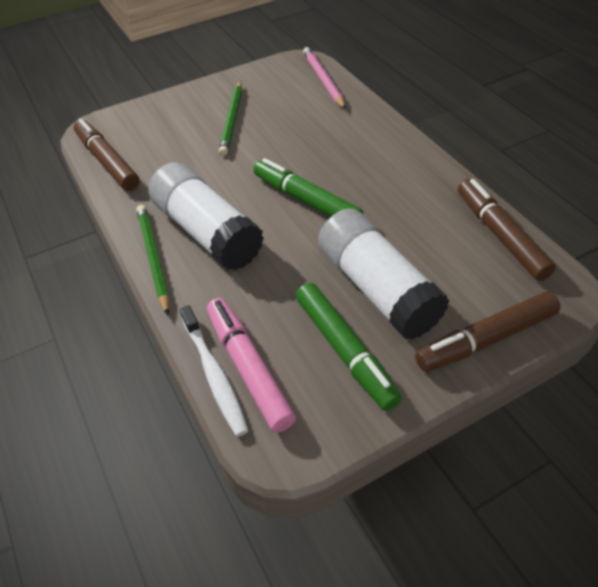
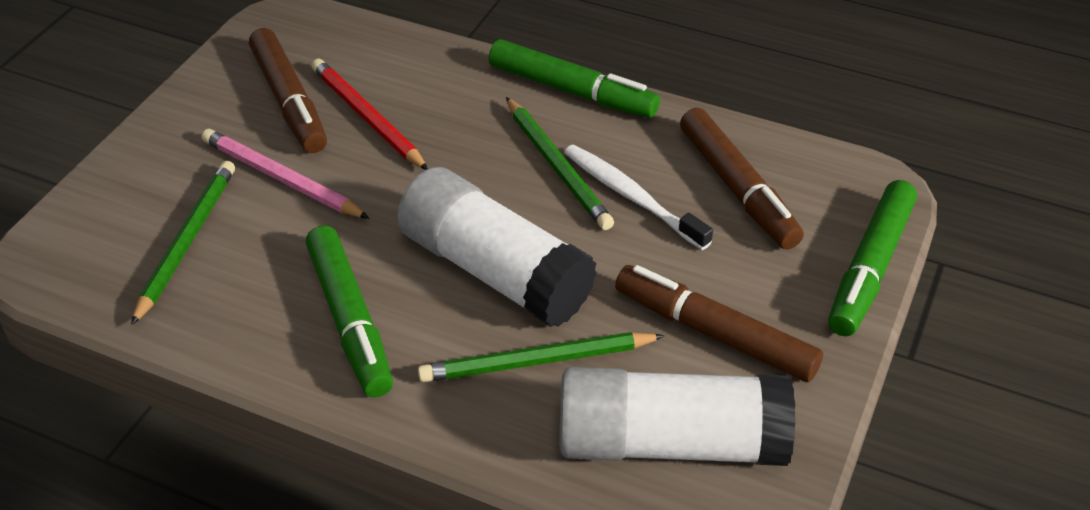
green marker: [254,158,363,217] [296,283,402,411] = 2 -> [306,225,393,397] [489,39,660,118] [828,180,917,336] = 3
green pencil: [137,205,169,316] [219,81,242,156] = 2 -> [131,161,235,326] [418,332,665,382] [506,97,614,230] = 3
pink marker: [207,298,296,433] = 1 -> none = 0
red pencil: none = 0 -> [311,58,428,170] = 1

